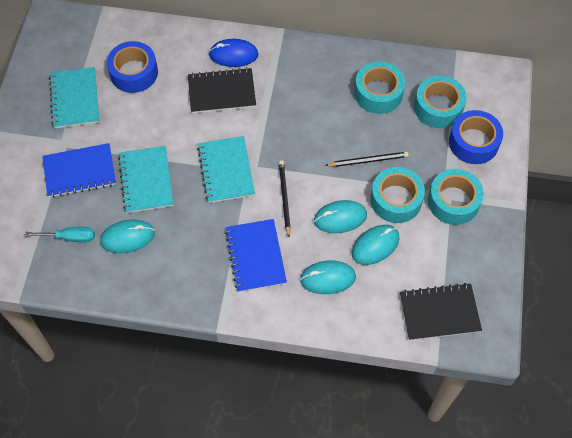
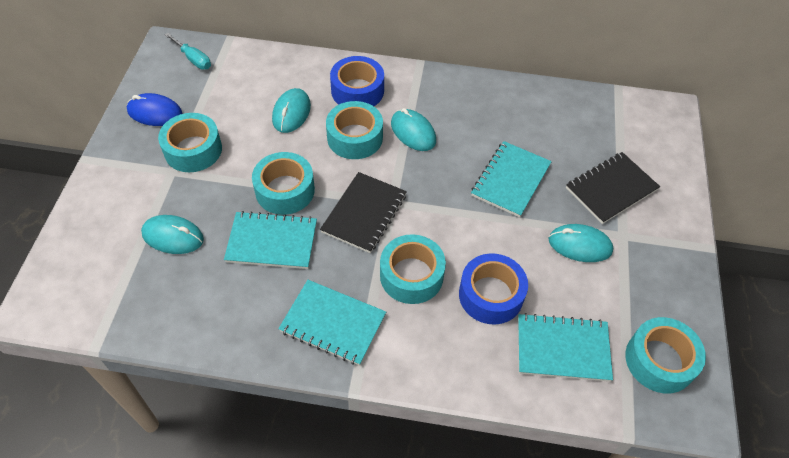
black pencil: [279,161,291,237] [325,152,409,167] = 2 -> none = 0
blue notebook: [42,143,116,198] [225,219,287,292] = 2 -> none = 0
turquoise notebook: [49,67,99,128] [118,146,174,213] [197,136,255,203] = 3 -> [224,211,317,269] [278,280,386,366] [471,141,552,217] [518,313,613,382] = 4
turquoise tape: [354,62,405,114] [371,167,425,223] [414,75,467,128] [428,169,484,225] = 4 -> [158,113,222,172] [252,152,315,215] [326,101,383,159] [380,234,446,304] [625,317,706,393] = 5

